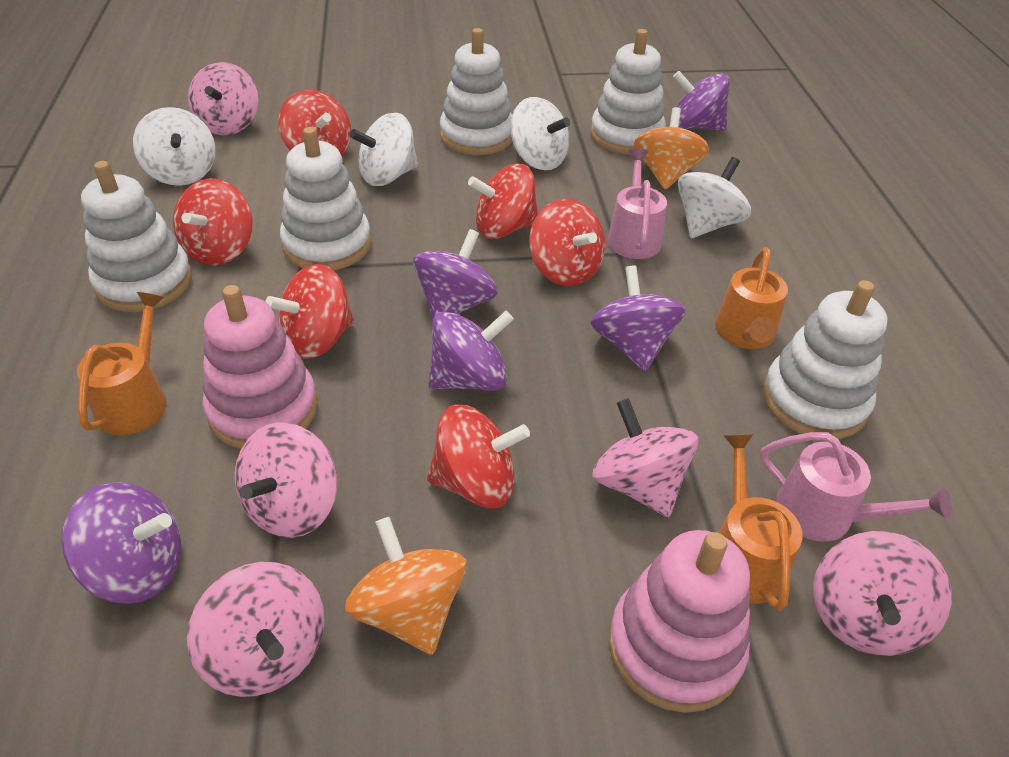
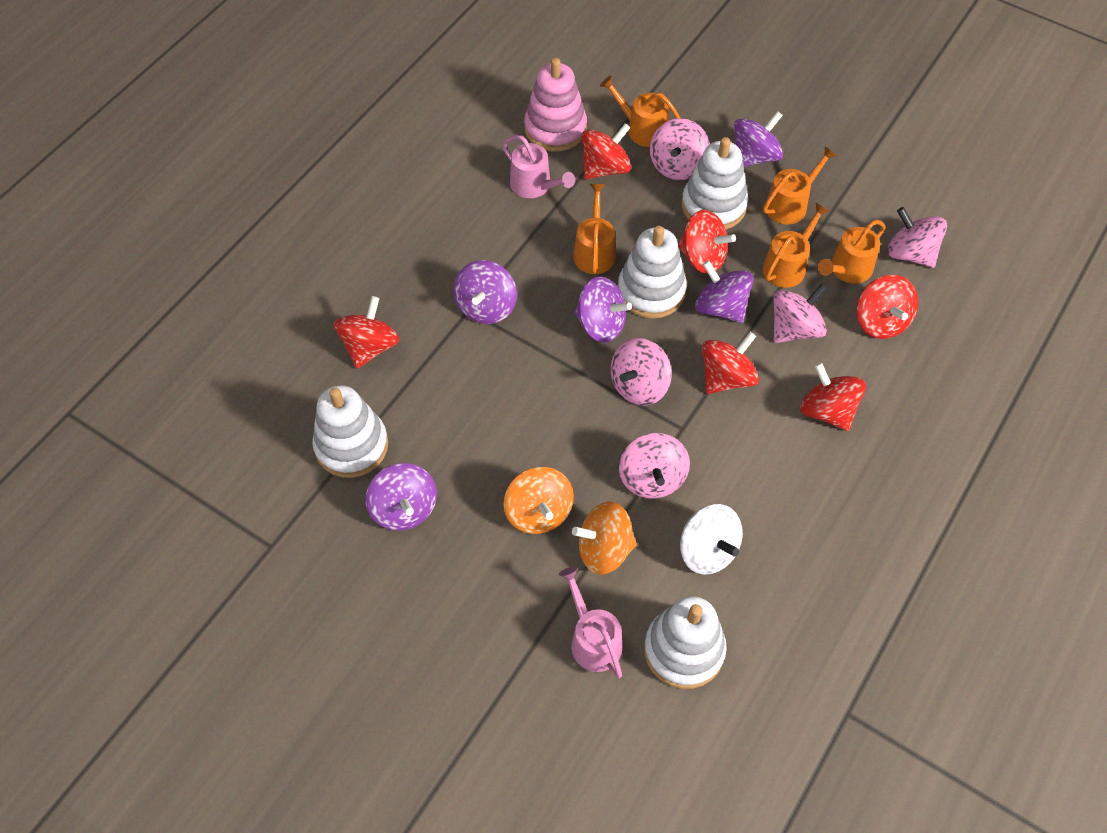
orange watering can: [77,292,167,435] [715,247,788,349] [718,434,802,611] = 3 -> [573,184,616,274] [600,76,681,147] [763,146,837,225] [763,203,830,288] [818,220,885,284] = 5
pink stacking toy: [203,285,318,449] [609,530,750,713] = 2 -> [524,58,587,152] = 1
white spinning top: [133,107,215,186] [350,113,418,186] [510,97,570,170] [678,157,751,238] = 4 -> [680,504,743,575] = 1
white stacking toy: [81,161,192,312] [280,127,371,270] [440,28,512,155] [590,29,666,155] [763,280,887,439] = 5 -> [312,385,388,478] [618,226,687,319] [644,596,727,689] [682,137,748,230] = 4

